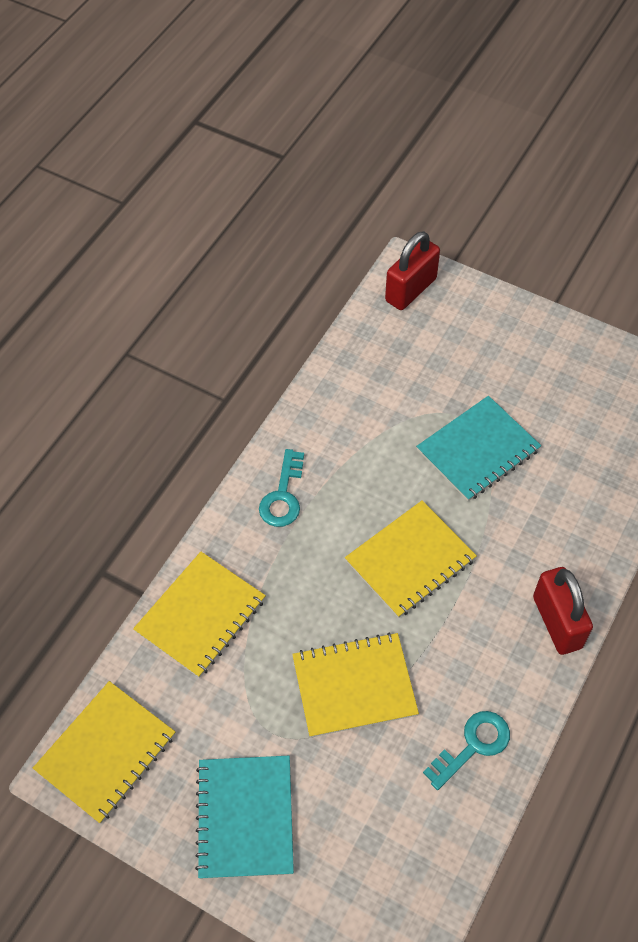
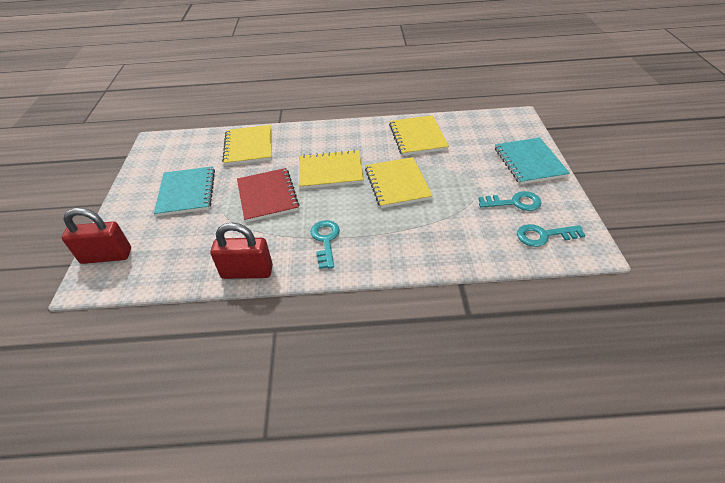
red notebook: none = 0 -> [237,168,300,222] = 1
turquoise key: [259,449,304,527] [423,711,510,790] = 2 -> [310,220,340,269] [478,191,541,211] [517,224,586,247] = 3

